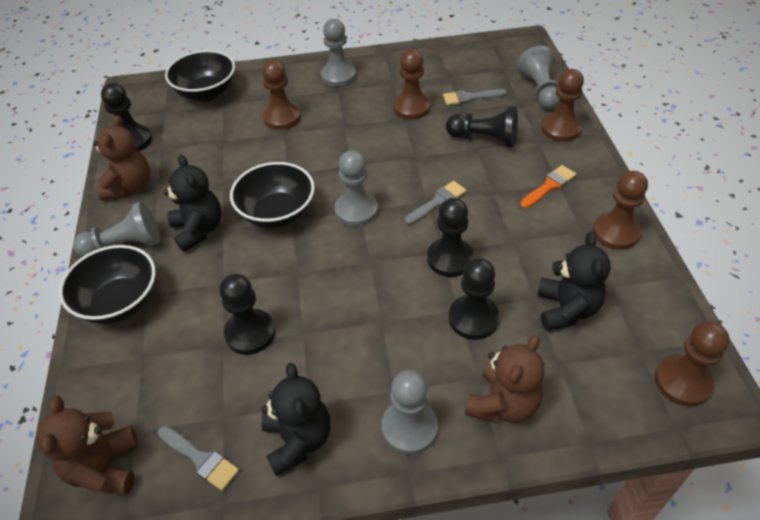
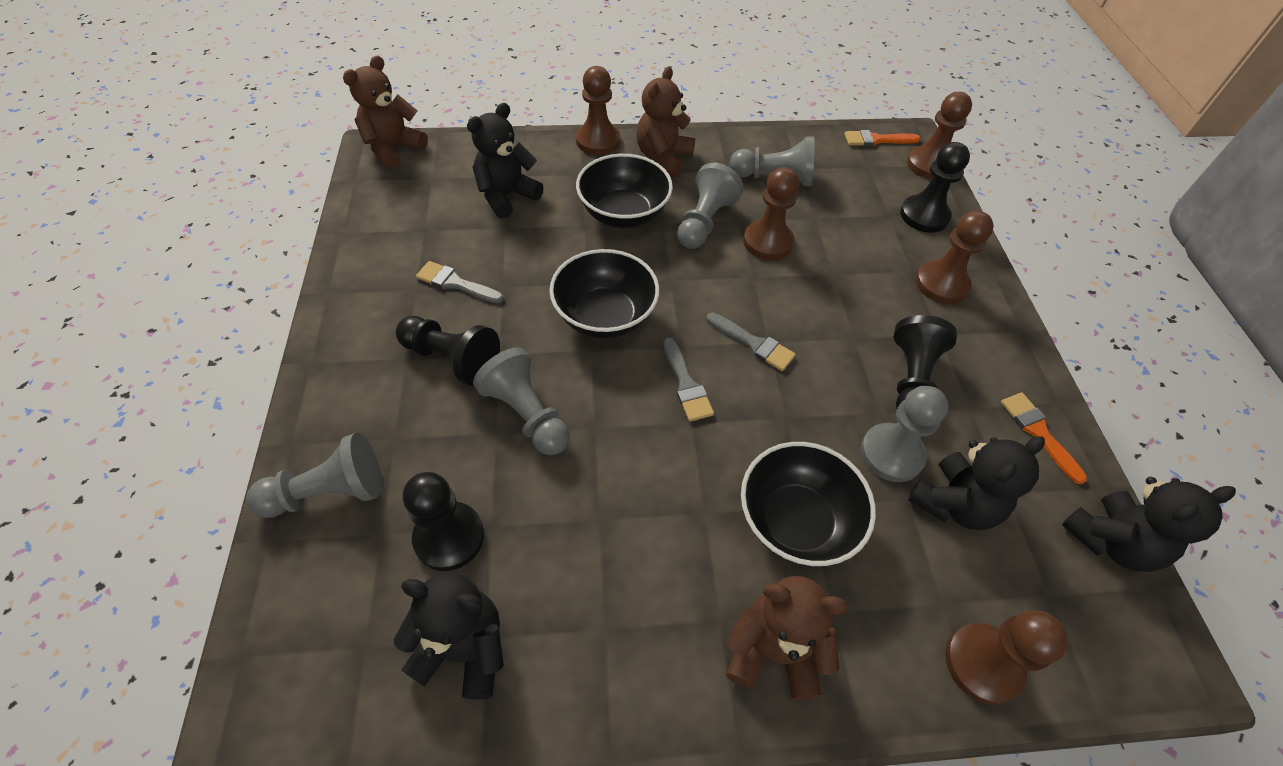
black pawn: [101,83,152,151] [219,274,275,355] [427,198,474,277] [446,106,518,148] [449,258,499,340] = 5 -> [396,316,500,386] [403,472,484,571] [894,315,957,409] [900,142,970,232] = 4
black teddy bear: [164,155,222,252] [262,363,331,476] [537,232,611,331] = 3 -> [394,573,504,699] [467,103,544,219] [908,436,1045,530] [1062,477,1236,572] = 4
orange brush: [520,165,576,208] = 1 -> [845,130,921,146] [1001,392,1087,484] = 2

